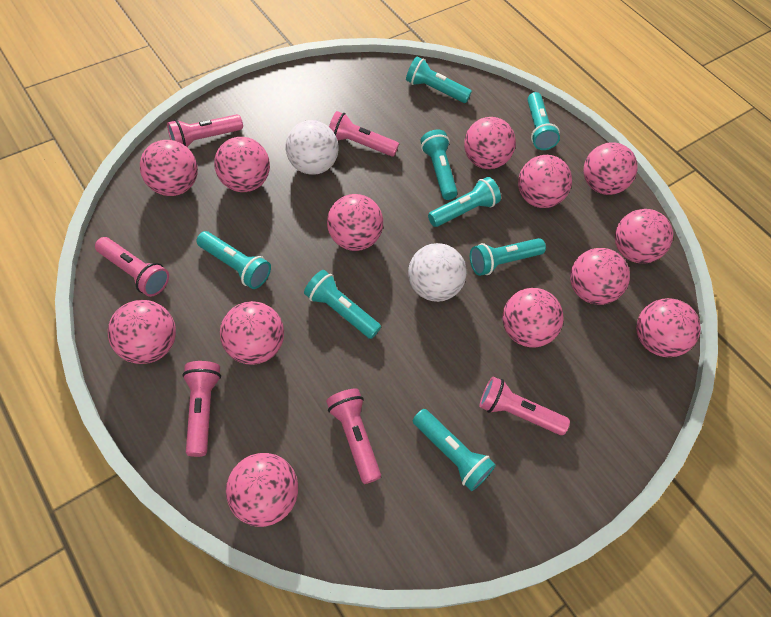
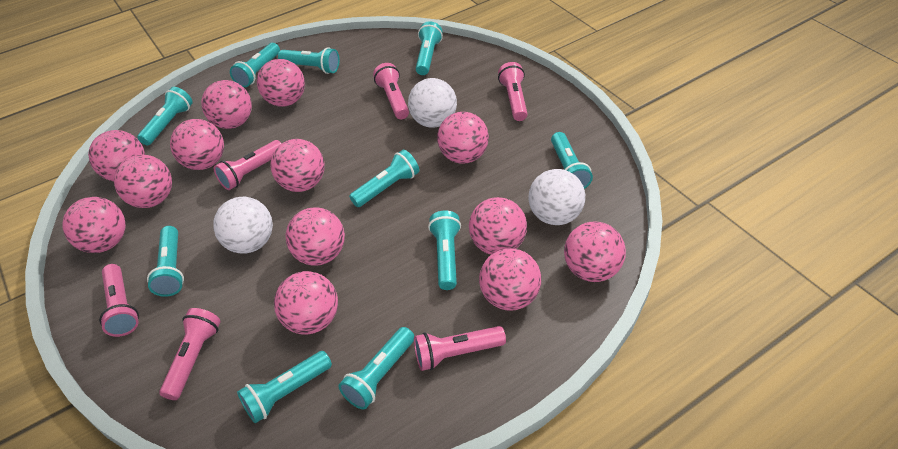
turquoise flashlight: [196,231,271,289] [304,270,381,339] [406,57,472,103] [413,409,496,491] [420,130,458,200] [428,177,501,227] [470,238,546,276] [527,92,560,150] = 8 -> [137,87,193,146] [147,226,184,297] [230,43,280,87] [237,351,332,423] [278,47,340,74] [338,327,414,409] [349,150,419,207] [416,21,443,75] [428,210,461,290] [551,132,593,189] = 10
white ball: [285,120,339,175] [408,243,467,302] = 2 -> [213,197,273,254] [408,78,457,128] [529,169,585,225] = 3

